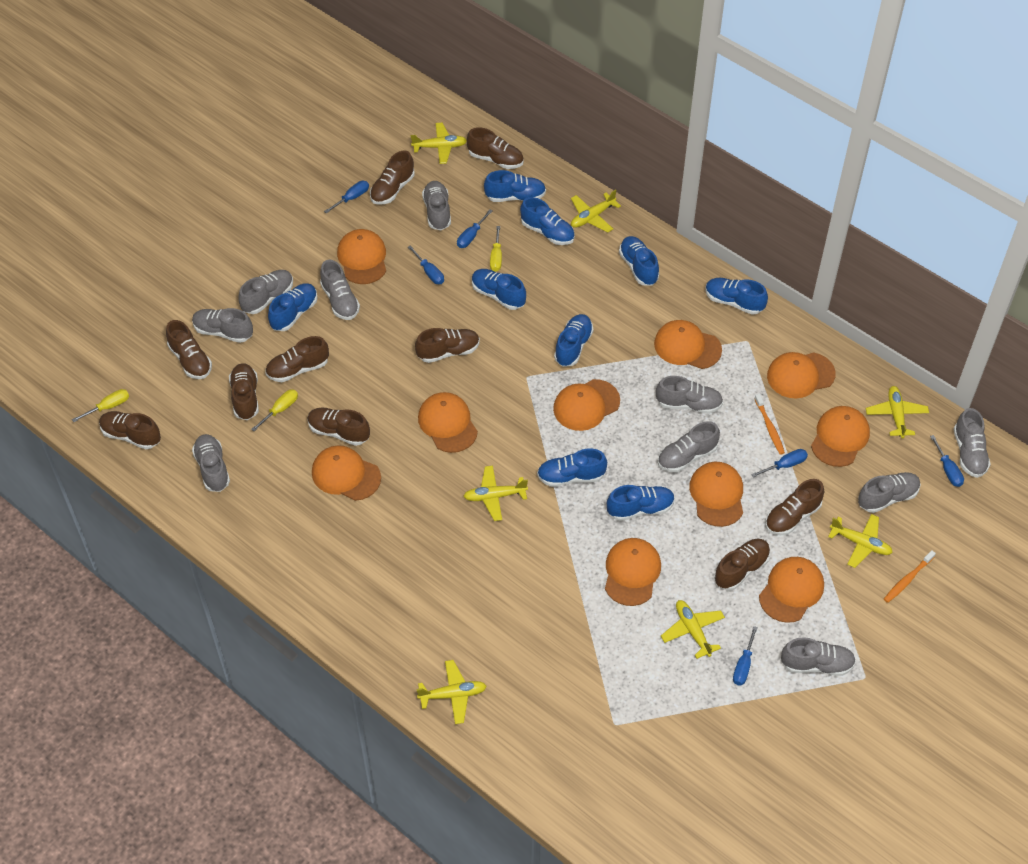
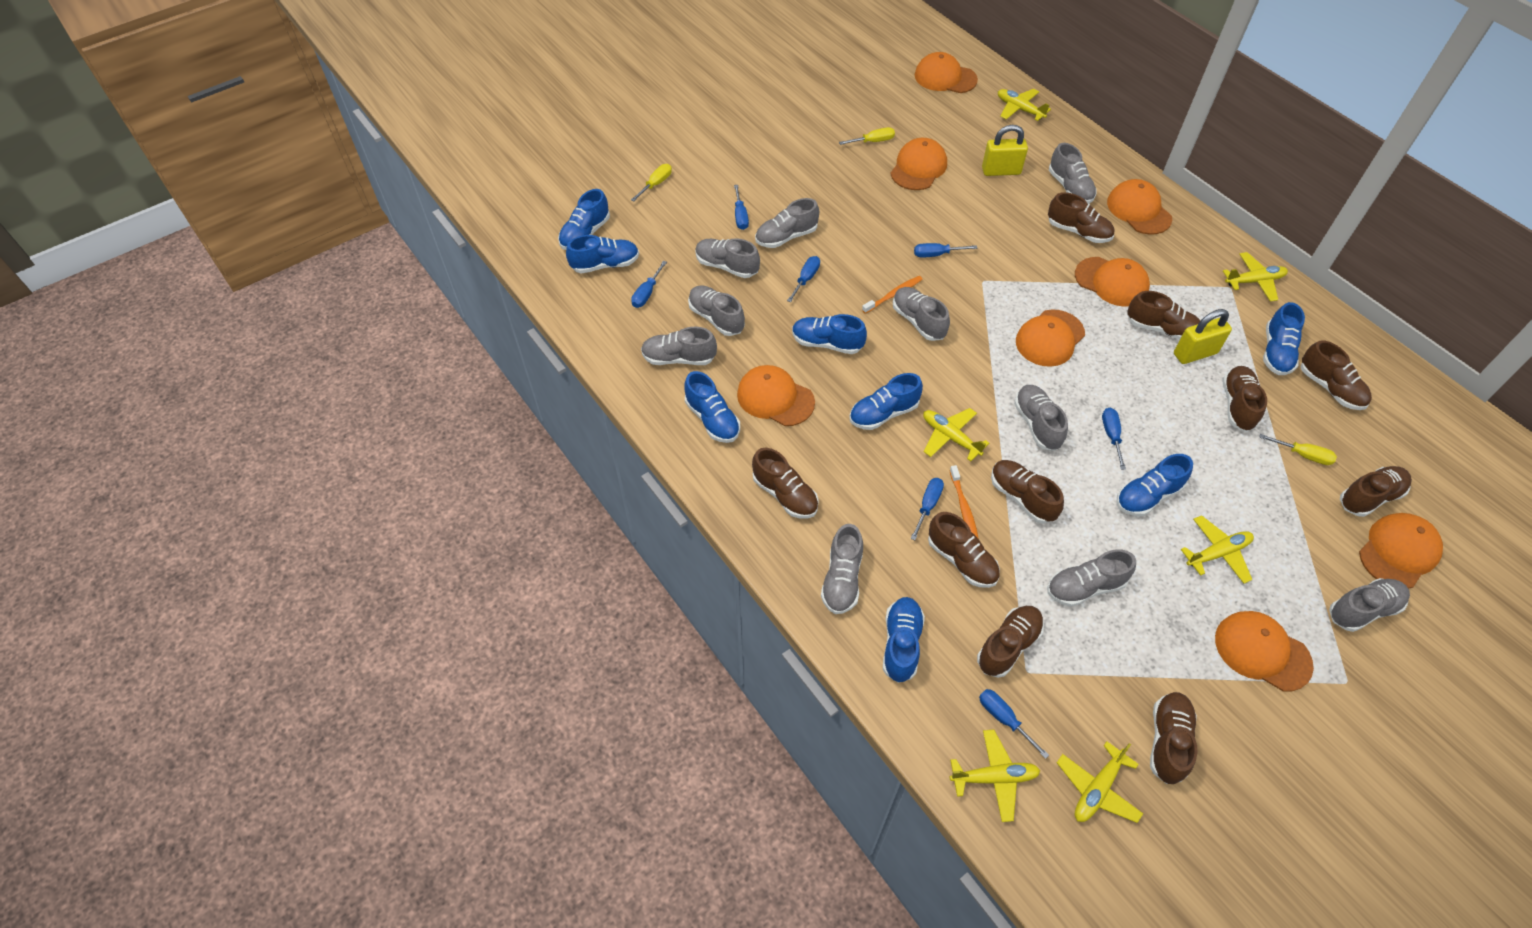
blue screwdriver: [324,181,369,214] [408,245,444,284] [457,210,492,248] [733,626,758,686] [751,449,808,478] [930,435,964,487] = 6 -> [631,261,667,308] [734,185,749,230] [787,256,820,302] [910,478,944,540] [914,243,977,258] [979,689,1049,759] [1102,408,1126,470] = 7
blue shoe: [268,283,318,331] [472,269,526,310] [484,170,546,202] [520,197,575,245] [537,449,607,487] [554,314,594,367] [607,485,675,521] [619,236,659,286] [705,278,768,315] = 9 -> [558,189,610,250] [566,235,639,273] [685,371,740,443] [792,314,867,354] [849,373,923,430] [883,597,925,683] [1116,454,1193,516] [1263,302,1305,375] = 8
orange cap: [312,445,381,501] [337,229,386,284] [418,392,478,453] [553,379,620,431] [605,538,661,606] [654,320,722,369] [689,462,743,527] [759,557,824,623] [767,352,836,398] [811,406,870,467] = 10 -> [737,365,815,426] [890,138,947,190] [915,52,978,93] [1016,309,1085,367] [1075,257,1150,307] [1107,179,1172,235] [1215,611,1314,692] [1359,513,1443,589] = 8
yellow padlock: none = 0 -> [982,125,1028,176] [1174,309,1232,364] = 2
yellow plane: [411,123,467,164] [416,660,487,724] [463,466,528,521] [571,189,621,232] [661,600,725,659] [828,514,893,568] [866,386,929,438] = 7 -> [923,408,989,461] [950,730,1040,822] [998,89,1051,121] [1057,741,1143,823] [1181,515,1254,584] [1223,252,1288,302] = 6

